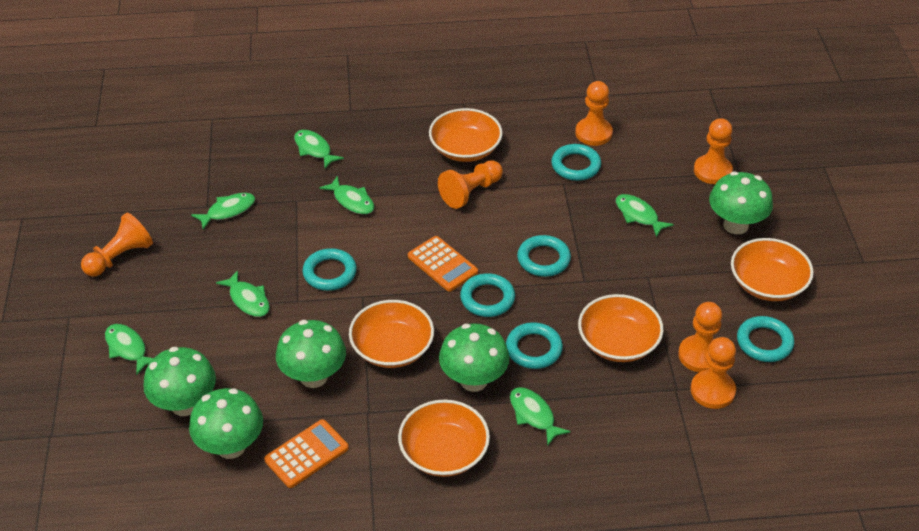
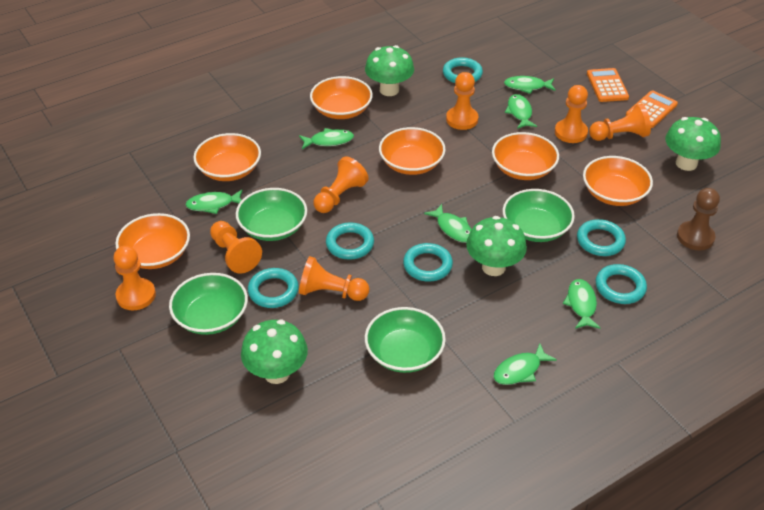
brown pawn: none = 0 -> [677,188,720,250] = 1
green bowl: none = 0 -> [169,273,248,335] [236,188,307,241] [365,307,446,373] [503,189,575,242] = 4
green mushroom: [143,347,216,416] [189,388,263,459] [276,320,346,388] [439,323,509,392] [709,171,773,234] = 5 -> [241,320,308,384] [365,45,414,96] [466,216,527,276] [665,117,721,171] = 4
orange bowl: [349,300,434,368] [398,400,490,477] [429,108,503,162] [578,294,664,362] [731,238,814,301] = 5 -> [115,213,190,269] [193,133,261,181] [310,76,373,119] [379,127,446,175] [492,132,559,180] [583,156,653,206] = 6
orange pawn: [81,212,153,277] [438,160,503,209] [575,81,613,146] [678,302,722,372] [691,337,736,409] [694,118,733,184] = 6 -> [114,246,156,310] [210,221,262,273] [299,256,369,301] [313,156,369,213] [446,72,479,130] [555,85,588,143] [589,104,651,141] = 7

